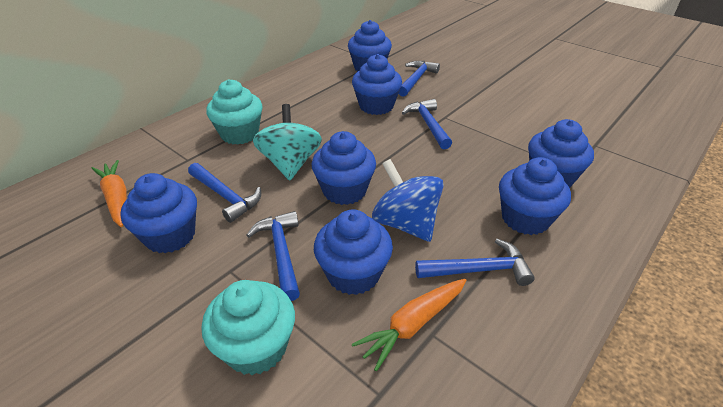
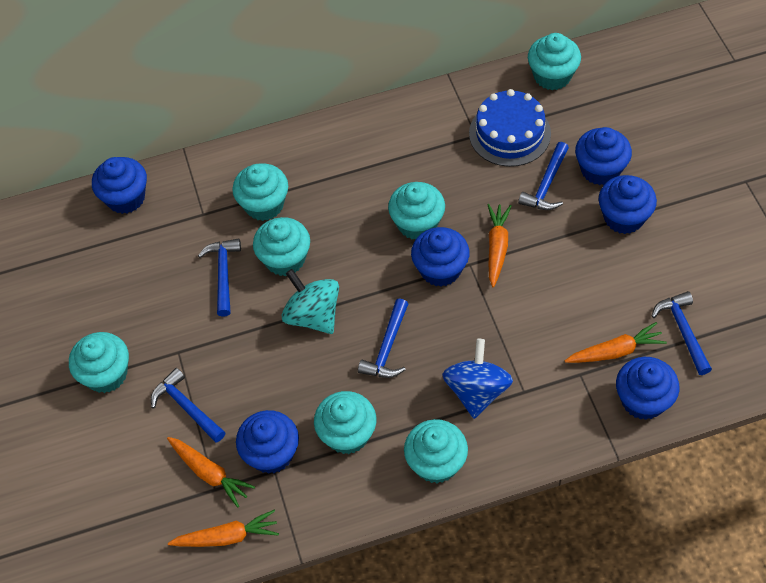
blue cake: none = 0 -> [469,89,551,167] = 1
blue cupcake: [120,173,197,253] [312,131,376,205] [314,209,393,295] [348,20,392,72] [352,54,402,115] [499,157,571,235] [528,119,594,188] = 7 -> [92,157,147,214] [236,410,299,474] [411,227,470,287] [575,127,632,185] [598,175,657,234] [616,357,680,420] = 6
orange carrot: [91,160,127,227] [352,279,466,371] = 2 -> [167,437,255,508] [168,510,279,547] [487,204,512,287] [565,322,667,363] = 4
turquoise cupcake: [201,280,295,375] [206,79,263,145] = 2 -> [69,332,129,393] [232,163,288,221] [253,217,310,276] [314,391,376,454] [388,182,445,240] [404,419,468,483] [528,33,581,90] = 7

